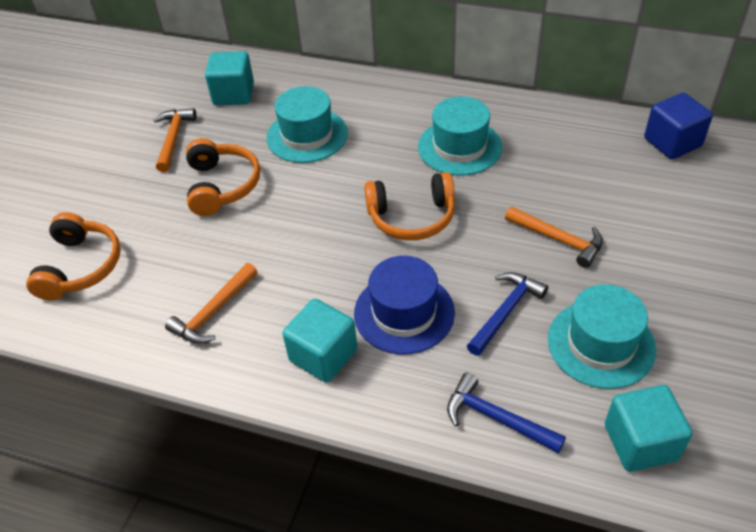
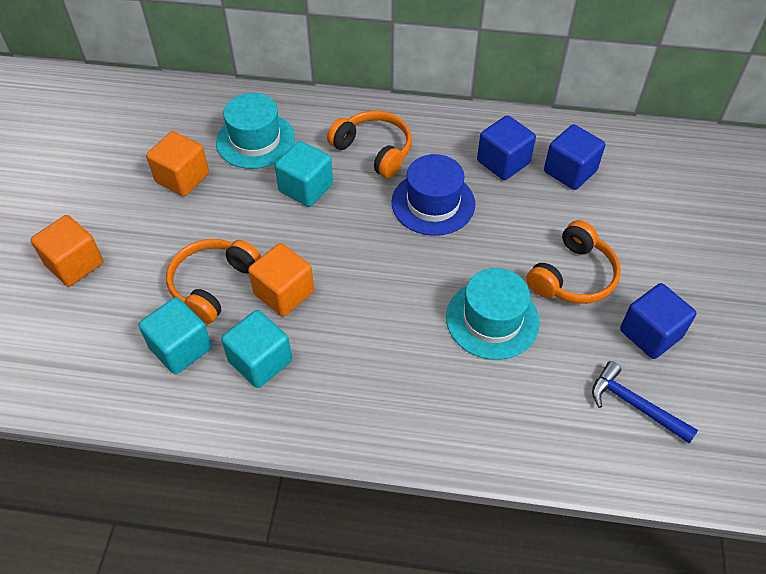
blue cube: [644,93,713,159] = 1 -> [477,115,536,180] [544,124,605,190] [620,283,696,359] = 3
blue hammer: [447,373,566,454] [467,272,548,356] = 2 -> [592,361,698,443] = 1
orange cube: none = 0 -> [31,215,104,286] [146,131,209,196] [248,243,314,317] = 3
orange hammer: [154,108,196,172] [165,263,258,344] [505,206,603,268] = 3 -> none = 0
turquoise hat: [266,86,348,163] [418,96,502,175] [548,284,656,389] = 3 -> [216,93,295,169] [446,268,540,360] = 2

